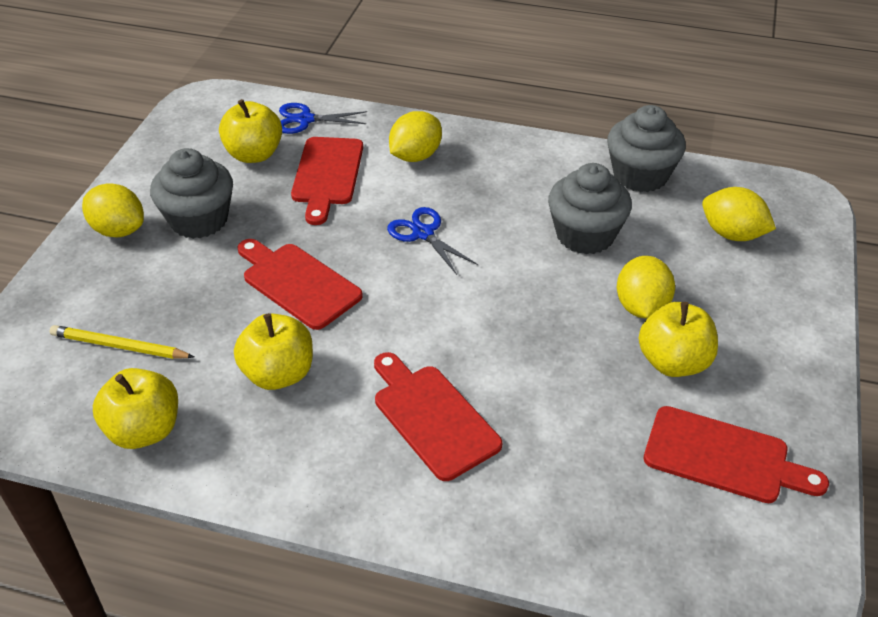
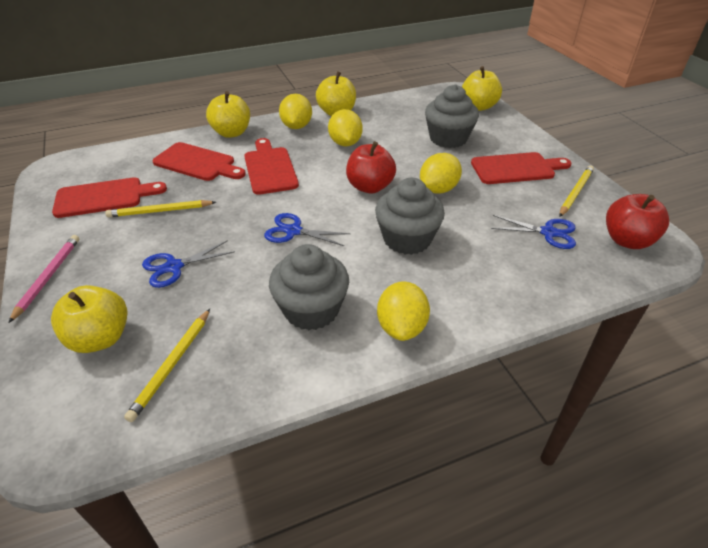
blue scissors: [279,103,367,134] [387,207,478,275] = 2 -> [142,240,235,288] [264,213,350,246] [491,215,576,249] = 3
pink pencil: none = 0 -> [8,235,79,323] = 1
red apple: none = 0 -> [346,141,396,193] [606,194,669,249] = 2
yellow pencil: [50,325,194,359] = 1 -> [105,200,216,217] [124,309,210,422] [559,165,594,217] = 3

